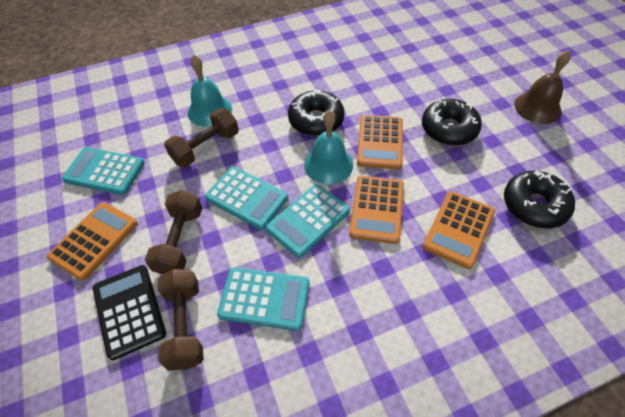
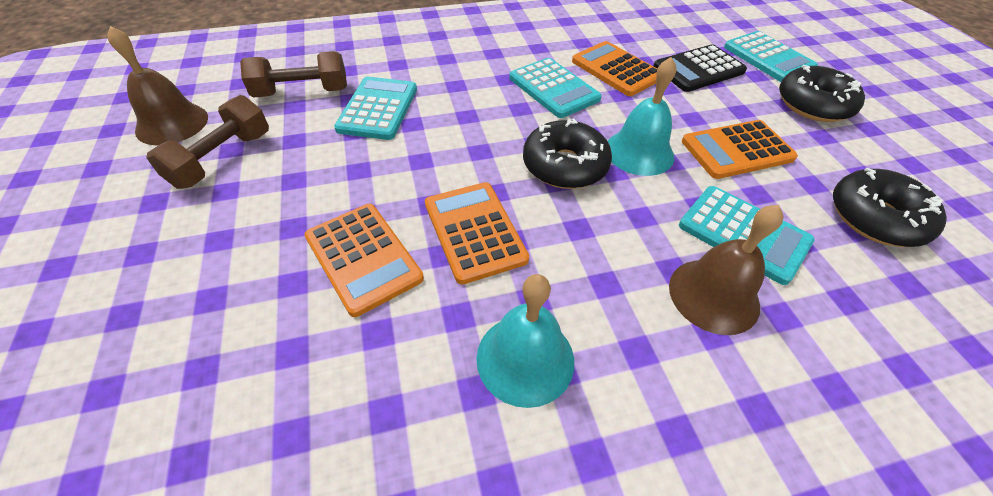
brown bell: [514,50,571,124] = 1 -> [107,26,208,145] [669,205,784,335] = 2
brown dumbbell: [145,190,202,275] [158,269,204,371] [164,108,239,167] = 3 -> [146,95,269,189] [240,51,347,98] = 2

